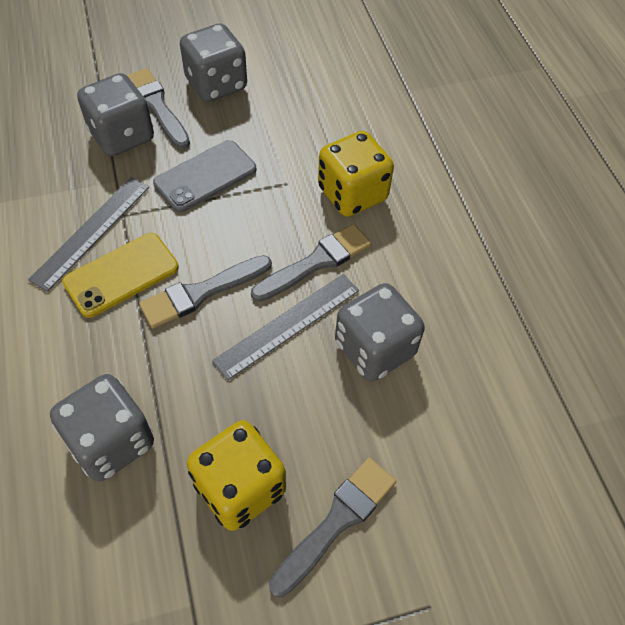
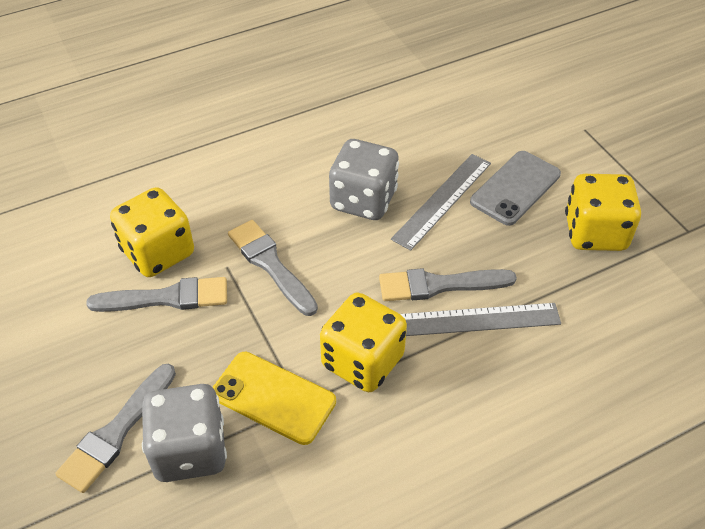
grey dice: [50,374,154,481] [77,73,154,156] [180,24,247,102] [335,283,425,381] = 4 -> [142,384,227,482] [329,139,399,220] = 2
yellow dice: [187,420,286,531] [318,131,394,217] = 2 -> [110,187,194,277] [320,293,407,392] [565,174,641,251] = 3

